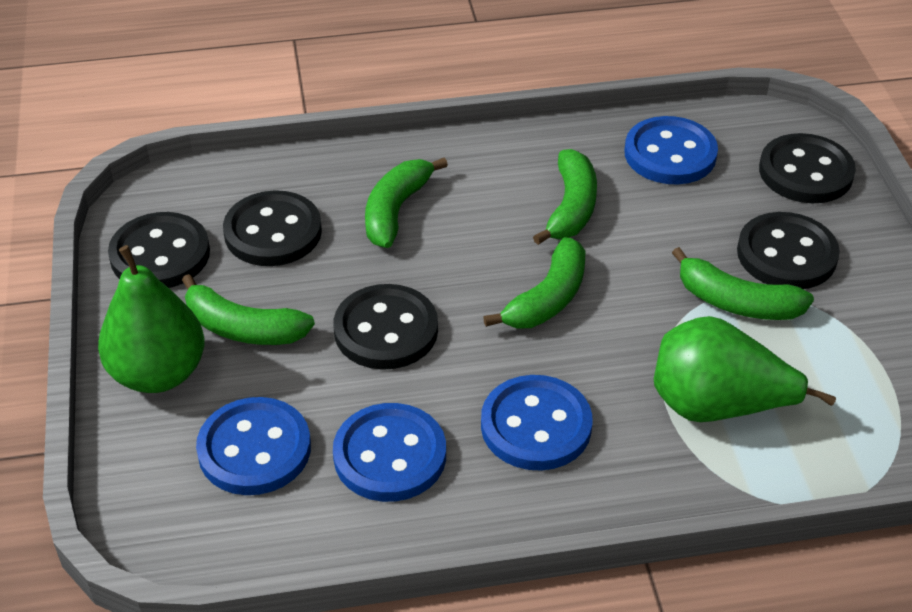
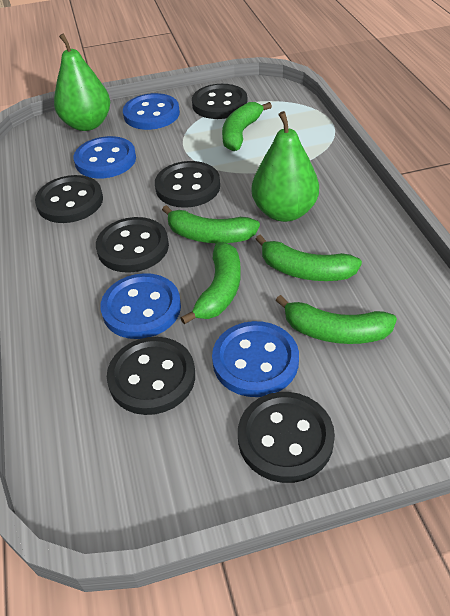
black button: [108,212,210,288] [223,190,322,266] [333,284,438,370] [737,212,840,289] [759,133,856,203] = 5 -> [35,175,103,223] [96,217,169,273] [107,337,195,415] [155,161,220,208] [192,84,248,119] [238,392,335,483] = 6

